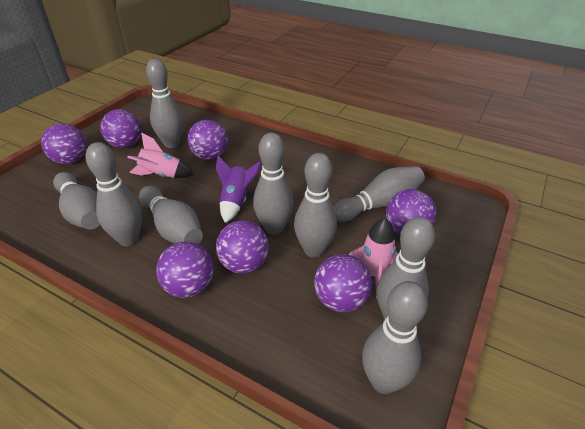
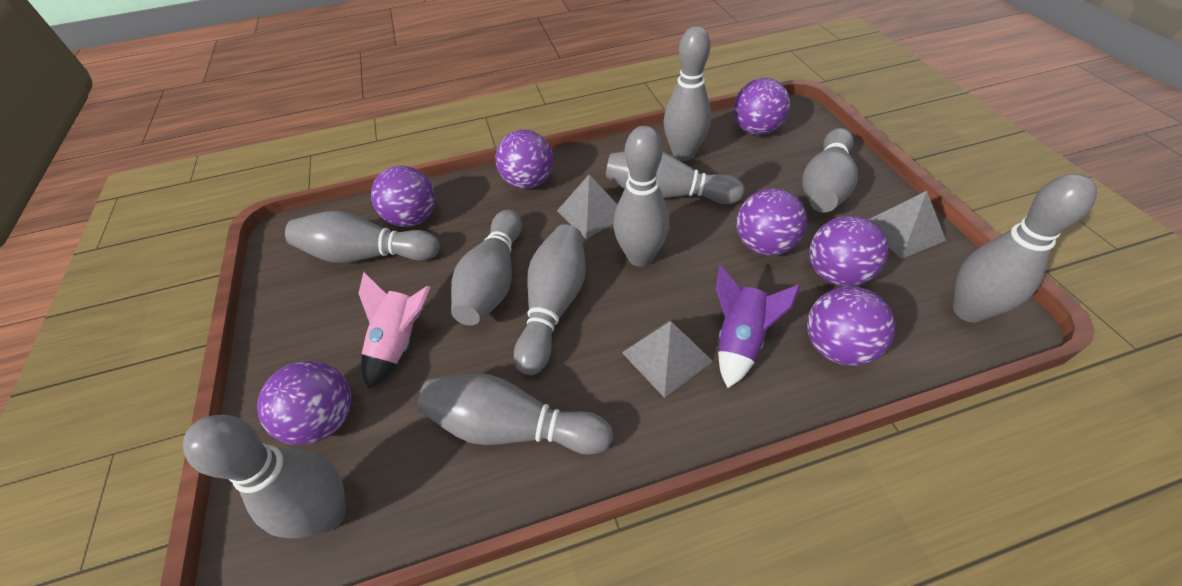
grey bowling pin: [53,172,100,229] [86,142,142,246] [139,186,203,244] [146,59,183,148] [253,132,294,235] [294,153,337,258] [333,166,425,222] [362,281,428,394] [377,217,435,320] = 9 -> [183,415,346,538] [285,211,440,263] [418,373,613,455] [451,210,522,325] [514,224,586,375] [606,151,744,204] [613,126,670,267] [663,26,711,161] [802,128,858,212] [953,174,1097,323] = 10
grey pyramid: none = 0 -> [557,174,617,239] [622,320,713,398] [868,191,946,259] = 3
pink rocket: [127,133,193,178] [349,218,399,299] = 2 -> [358,272,430,389] = 1

